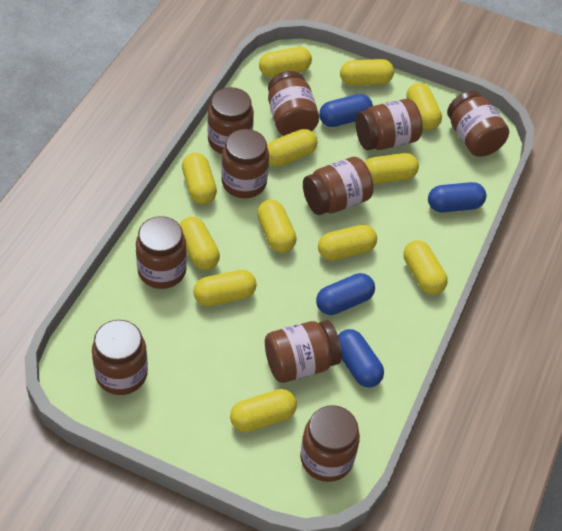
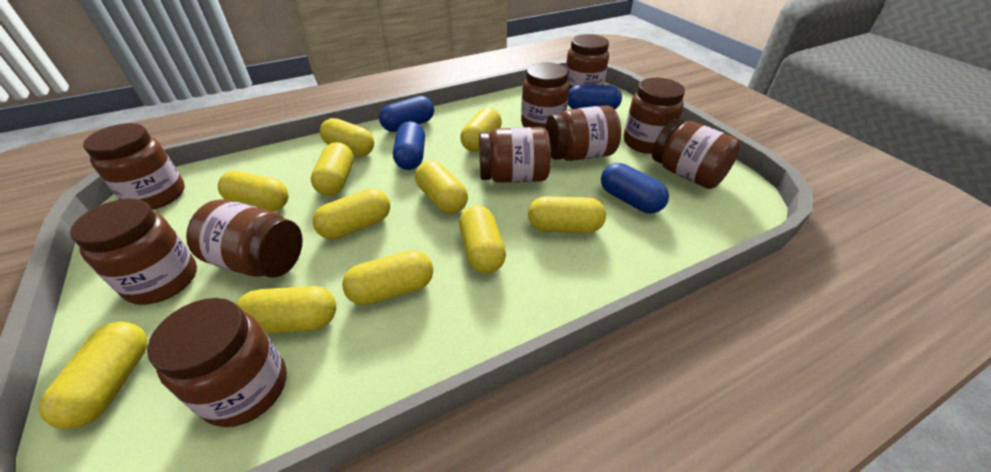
yellow capsule: [179,217,220,270] [182,153,217,204] [193,270,257,306] [230,389,297,432] [257,200,297,253] [259,47,312,77] [267,129,317,167] [318,225,377,261] [340,59,394,86] [365,153,419,184] [403,240,448,295] [406,83,442,130] = 12 -> [39,322,147,429] [218,171,289,211] [236,286,336,334] [311,142,354,196] [313,188,390,239] [320,118,374,157] [342,250,433,305] [415,161,468,214] [459,205,506,274] [460,108,502,152] [528,196,606,233] = 11

